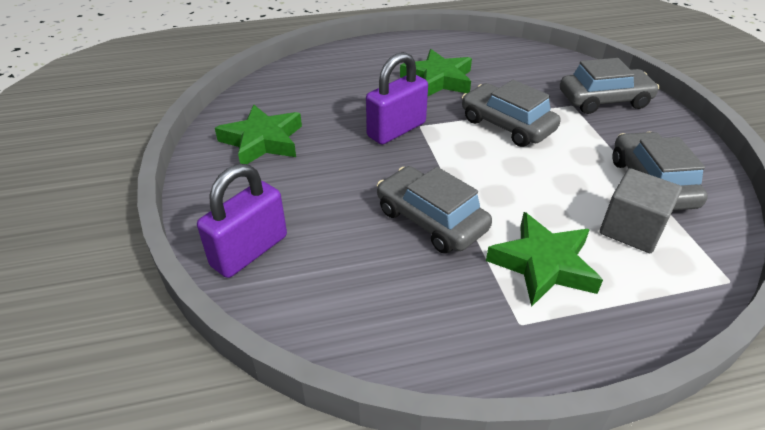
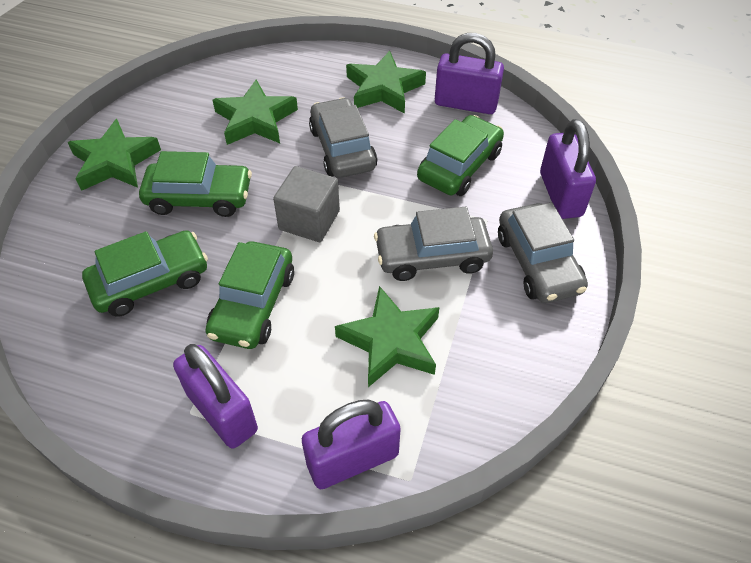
green car: none = 0 -> [82,230,208,317] [139,151,252,217] [205,241,294,349] [417,115,504,196] = 4
green star: [215,105,302,164] [400,49,472,96] [486,212,603,307] = 3 -> [68,119,161,191] [212,80,298,145] [335,286,440,387] [346,51,426,114] = 4
grey car: [377,166,492,254] [462,80,561,147] [560,58,660,114] [613,132,708,211] = 4 -> [309,97,378,178] [374,207,493,281] [498,202,588,303] = 3
purple padlock: [197,164,287,278] [366,52,428,144] = 2 -> [173,344,258,449] [302,399,401,489] [435,33,504,114] [540,119,596,219] = 4

